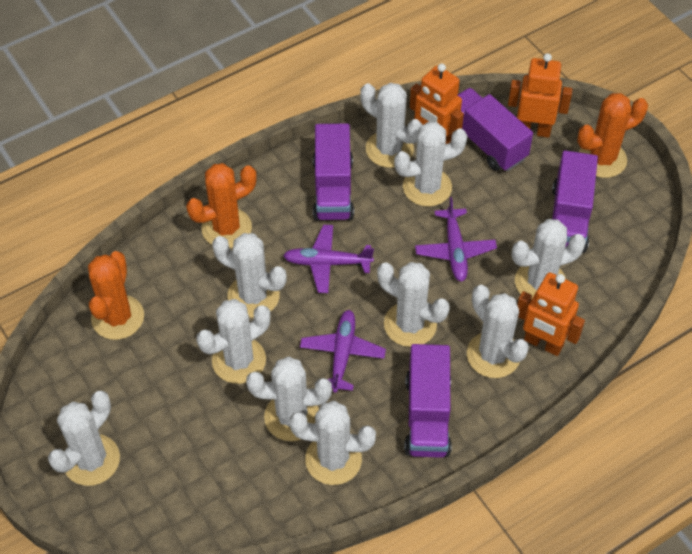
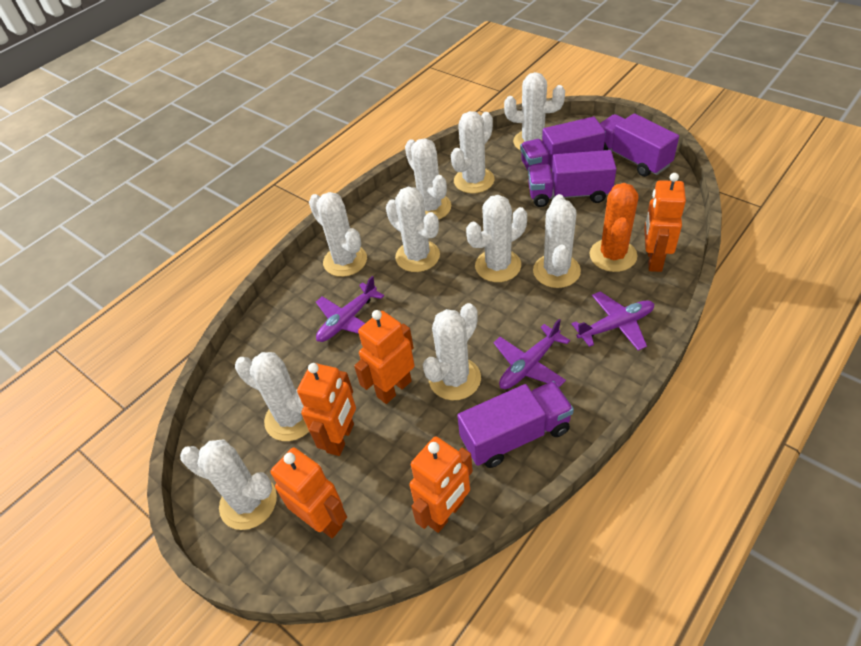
orange cactus: [88,251,144,340] [186,163,257,248] [577,93,648,178] = 3 -> [590,183,638,272] = 1
orange robot: [410,63,464,144] [508,53,573,138] [517,272,585,356] = 3 -> [270,448,347,538] [297,363,356,456] [354,310,415,404] [409,437,473,533] [644,173,686,272] = 5

